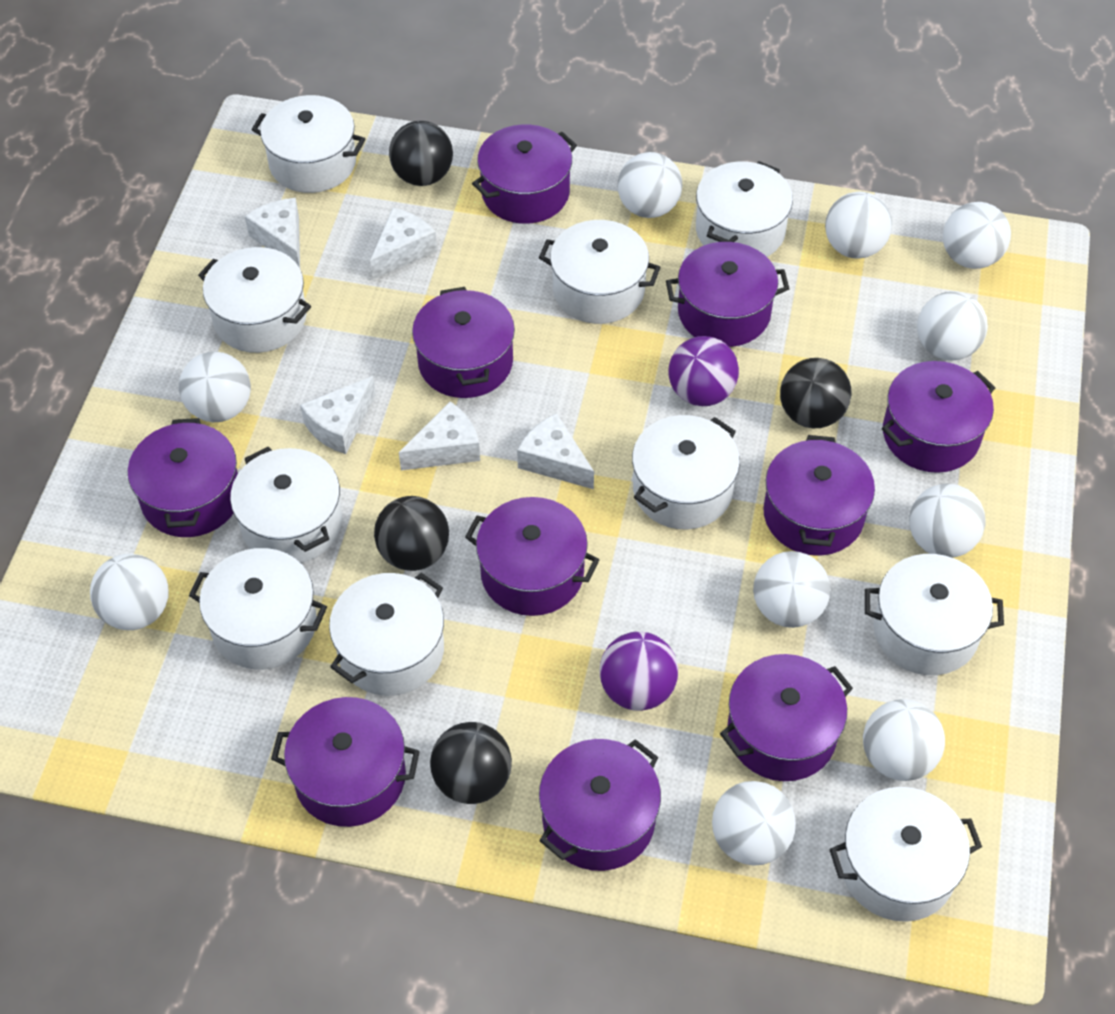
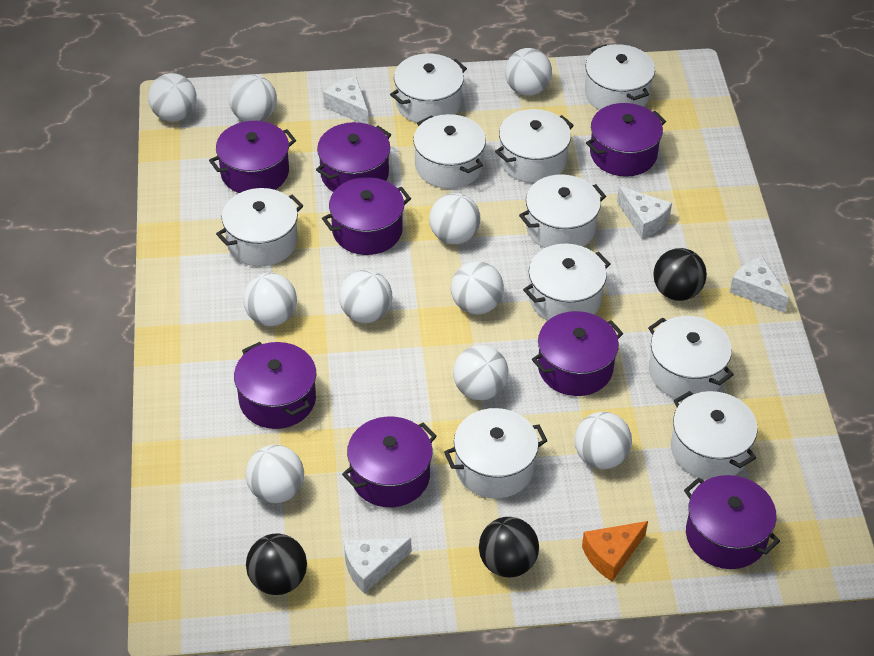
black ball: [374,496,449,571] [389,121,453,186] [430,722,512,804] [780,358,851,428] = 4 -> [246,534,307,595] [479,517,539,577] [653,248,707,301] = 3
orange cheese: none = 0 -> [582,521,648,581] = 1
purple ball: [600,631,678,711] [668,336,739,406] = 2 -> none = 0
purple pot: [128,418,238,537] [271,697,420,827] [412,287,515,398] [465,497,599,616] [472,124,577,224] [539,739,661,871] [666,242,789,347] [720,654,853,781] [763,435,875,555] [882,361,995,473] = 10 -> [209,121,296,193] [234,342,316,429] [316,122,391,192] [322,177,411,255] [342,417,437,507] [532,311,623,396] [586,103,666,177] [684,475,780,569] = 8
white cheese: [245,198,300,268] [300,376,376,454] [370,208,437,280] [399,401,480,470] [517,414,594,489] = 5 -> [323,77,368,124] [344,538,411,594] [617,186,672,239] [729,257,789,313] = 4

